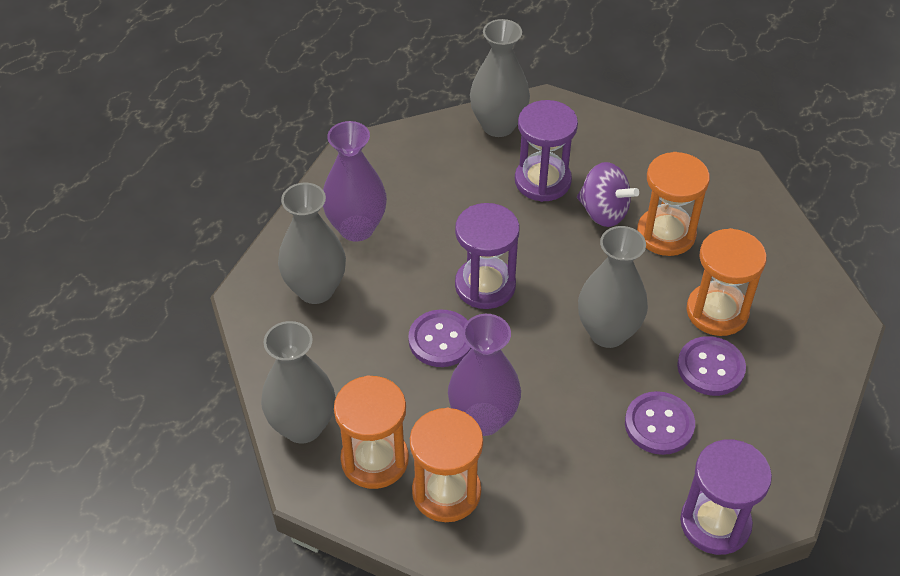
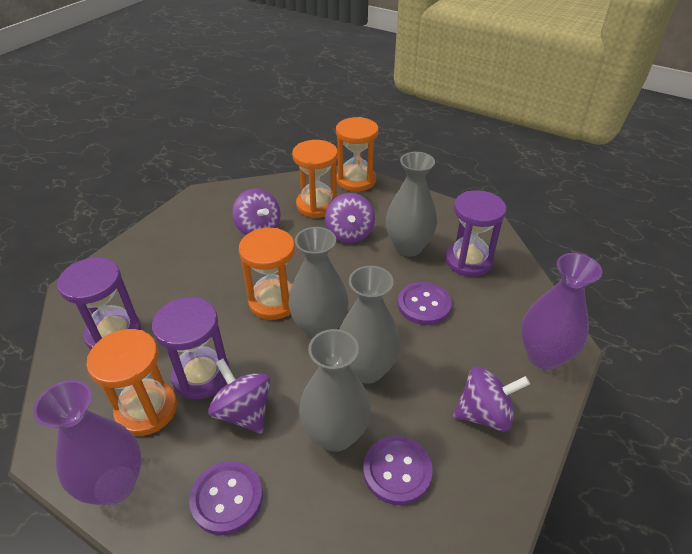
purple spinning top: [577,162,639,227] = 1 -> [208,359,271,434] [232,189,281,235] [325,193,375,243] [453,367,530,431] = 4

